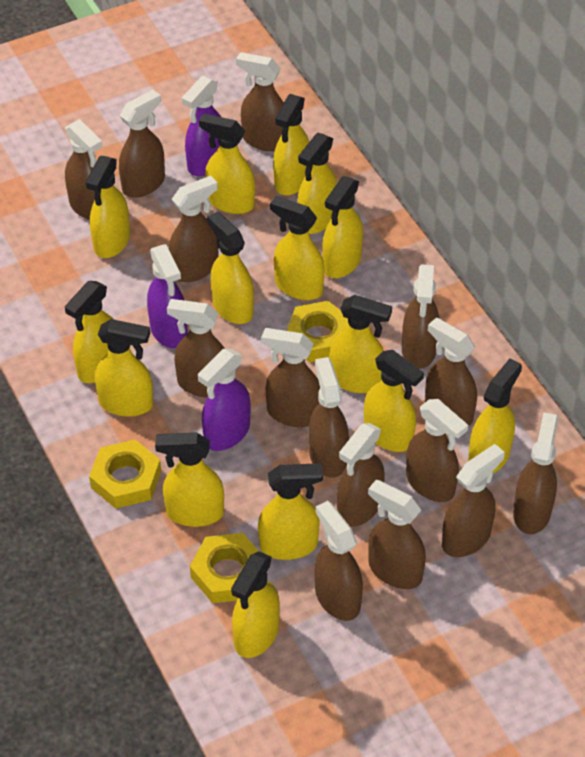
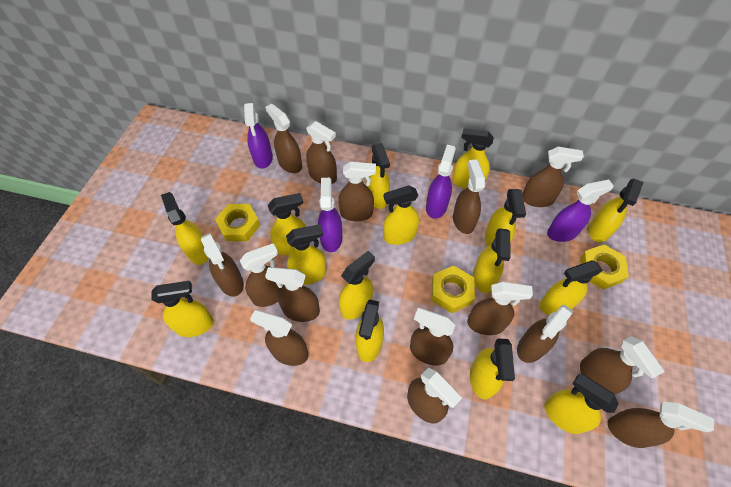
purple spray bottle: [147,244,188,348] [182,76,221,176] [198,349,251,451] = 3 -> [244,103,273,169] [318,178,342,252] [426,145,456,219] [547,179,614,242] = 4

